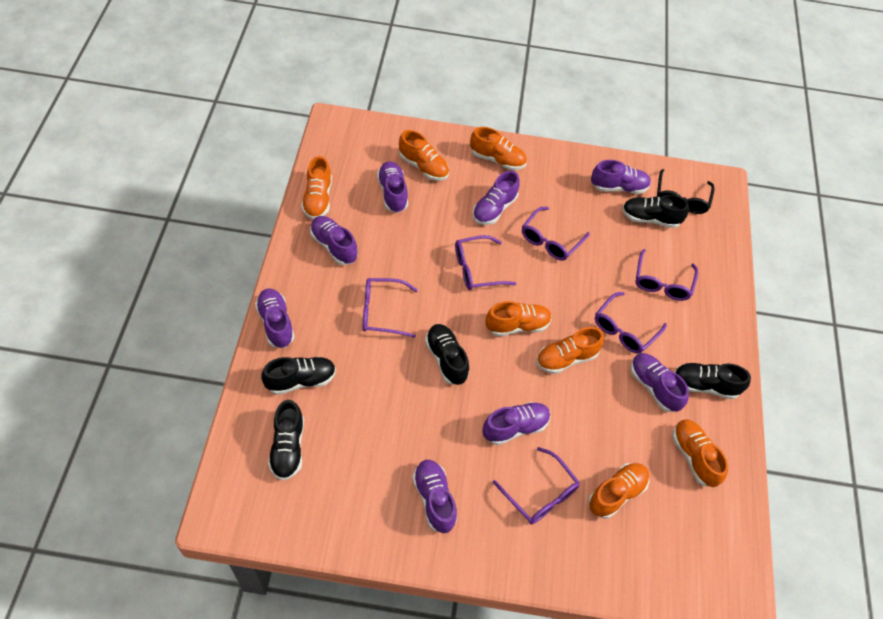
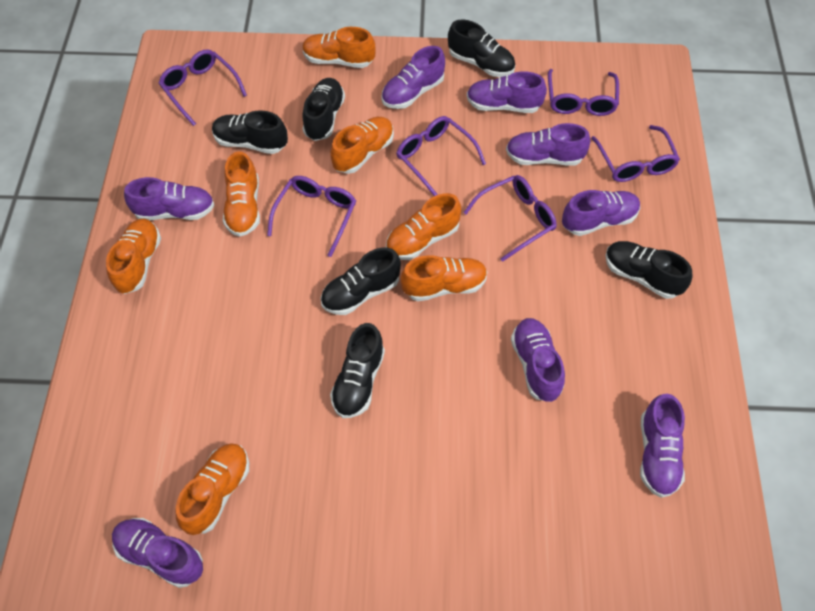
black glasses: [657,169,715,214] = 1 -> none = 0
black shoe: [261,357,336,395] [268,400,304,481] [425,324,469,385] [622,195,689,228] [675,363,751,399] = 5 -> [212,110,288,154] [302,78,345,141] [321,247,401,315] [330,323,385,418] [448,20,515,77] [605,241,692,299] = 6

